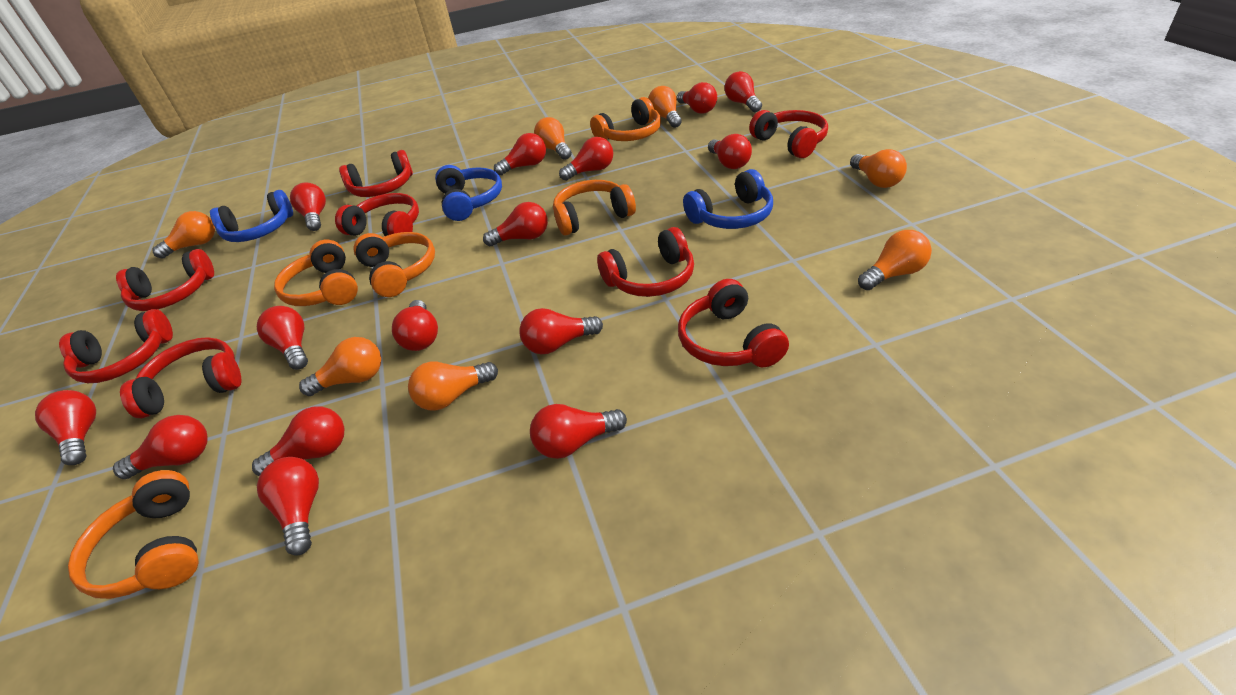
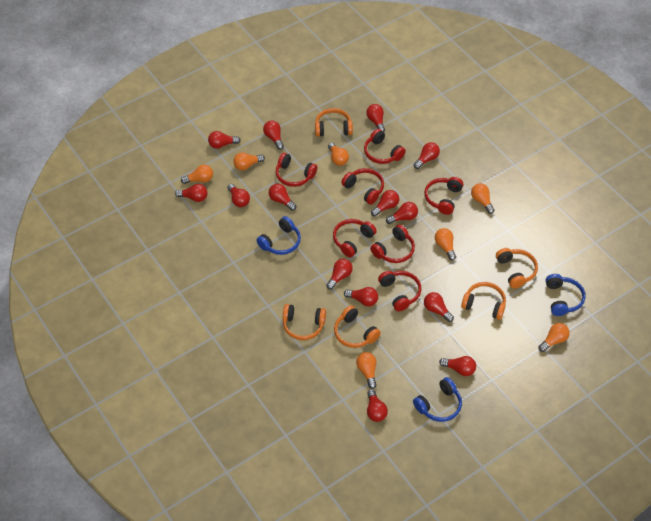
red headphones: [59,309,173,383] [116,249,214,311] [120,337,241,418] [335,193,419,236] [339,150,413,197] [597,227,694,297] [678,279,789,367] [749,110,828,158] = 8 -> [276,153,317,187] [333,219,377,258] [341,168,384,205] [364,129,406,164] [370,224,415,263] [378,271,421,311] [424,177,463,215] = 7
red light bulb: [35,390,96,465] [113,415,208,479] [252,406,345,476] [257,306,308,370] [257,457,319,556] [290,182,326,231] [392,300,438,351] [483,202,548,246] [494,133,546,176] [519,308,603,354] [530,404,627,459] [559,137,613,181] [677,82,717,114] [708,134,752,169] [724,71,762,112] = 15 -> [175,184,208,202] [208,131,241,149] [227,184,250,207] [263,120,284,150] [269,184,296,211] [326,259,353,289] [344,287,378,306] [366,104,385,132] [367,389,388,422] [371,190,399,217] [386,202,418,224] [414,142,440,169] [424,292,454,322] [439,356,476,376] = 14

